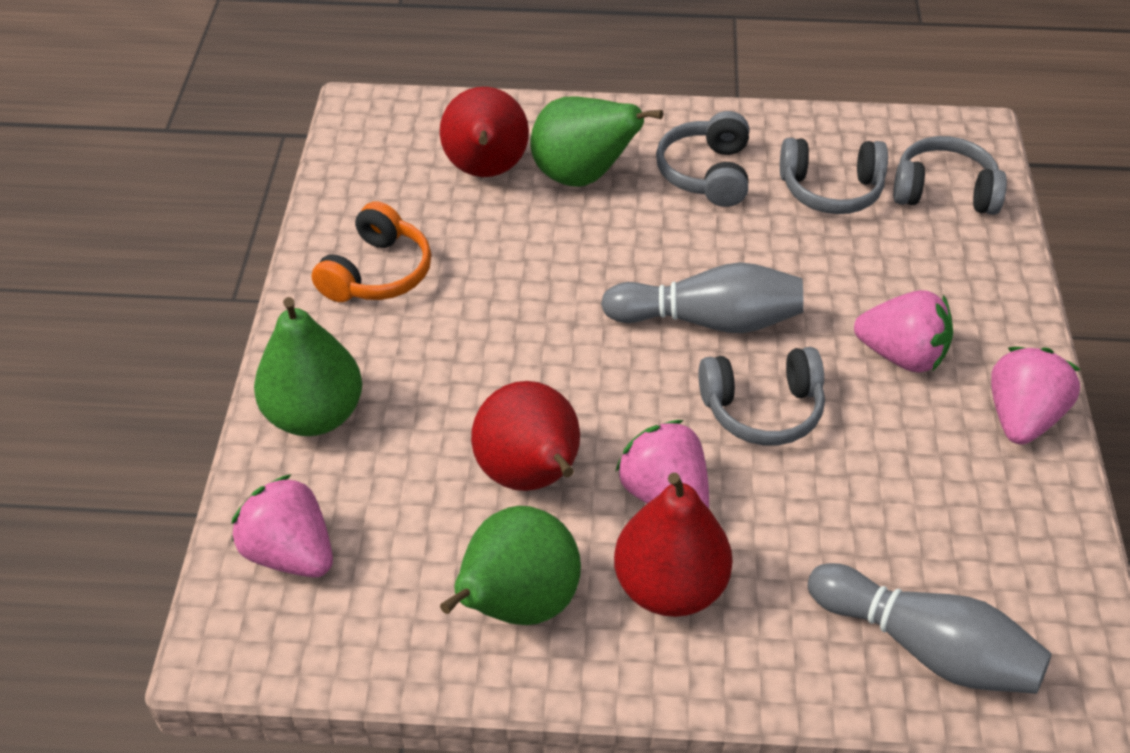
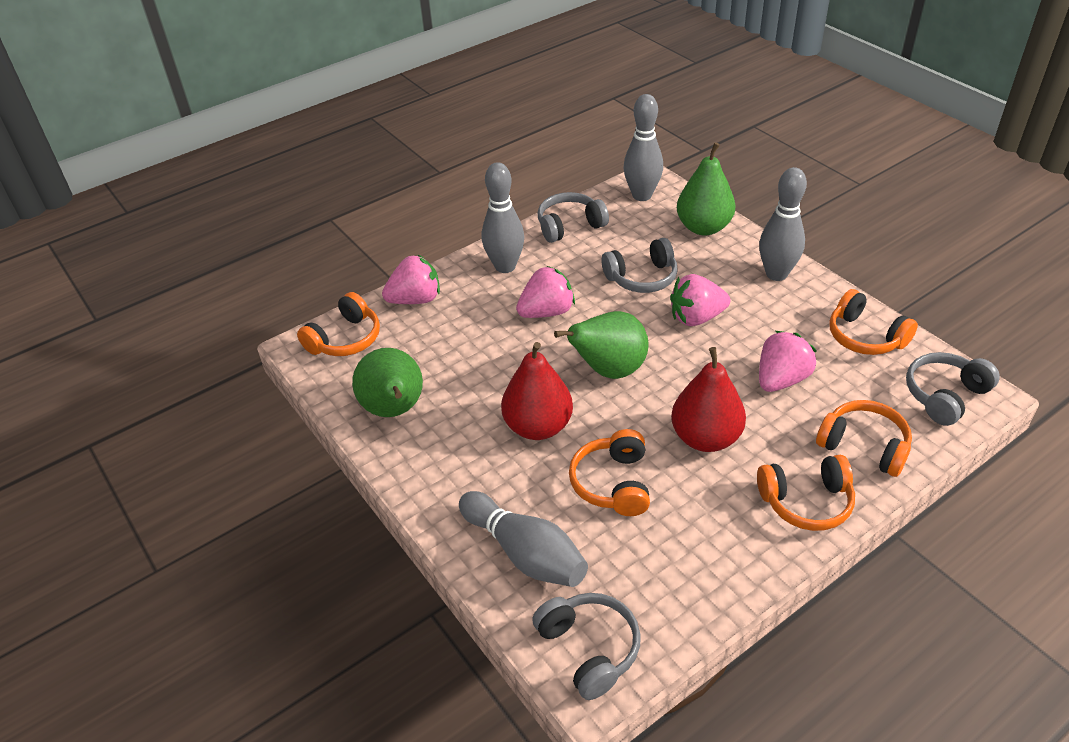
grey bowling pin: [601,262,804,333] [808,563,1052,694] = 2 -> [459,491,588,587] [482,162,524,273] [624,94,663,201] [759,167,807,281] = 4
orange headphones: [312,201,431,302] = 1 -> [297,292,380,356] [569,429,650,516] [757,455,855,531] [816,400,912,477] [829,289,918,355] = 5
red pear: [440,87,529,177] [471,381,580,491] [614,472,733,617] = 3 -> [501,342,573,440] [671,347,746,452] = 2

